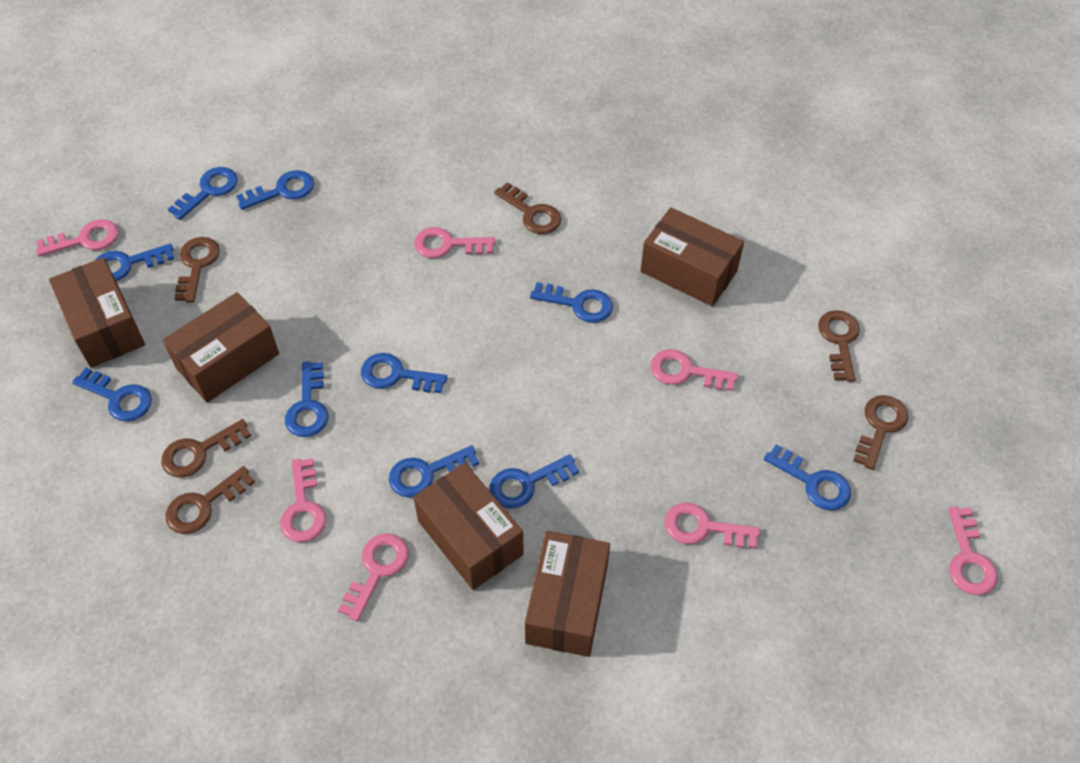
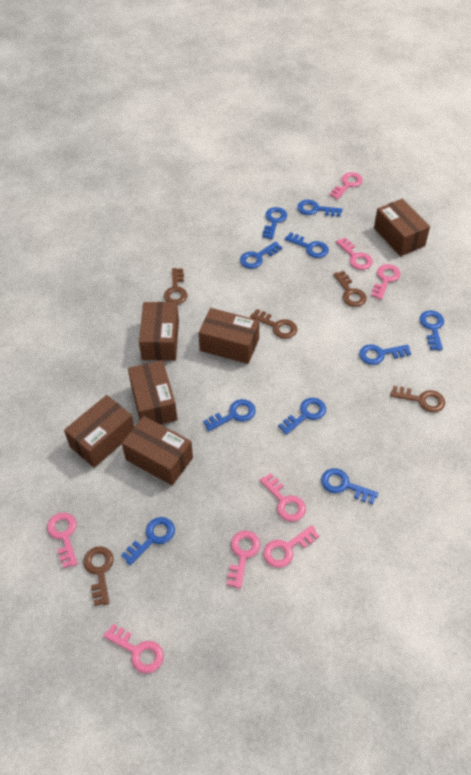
brown box: [49,258,145,368] [163,292,279,403] [413,463,524,590] [525,531,610,657] [641,207,744,306] = 5 -> [64,395,134,468] [122,416,193,486] [128,360,177,425] [139,302,179,361] [198,308,260,364] [374,199,430,256] = 6
brown key: [161,419,251,477] [165,466,255,534] [174,237,220,302] [494,182,561,234] [818,310,860,382] [853,395,908,470] = 6 -> [83,546,114,606] [164,268,187,305] [250,309,297,339] [333,271,367,307] [390,386,445,412] = 5
pink key: [36,219,119,257] [280,458,326,542] [338,534,409,621] [414,227,495,258] [651,349,738,391] [665,502,760,549] [948,507,997,595] = 7 -> [47,512,78,568] [104,624,163,673] [227,531,260,589] [260,473,306,522] [263,525,320,568] [329,172,363,199] [336,237,373,270] [371,264,401,300] = 8

